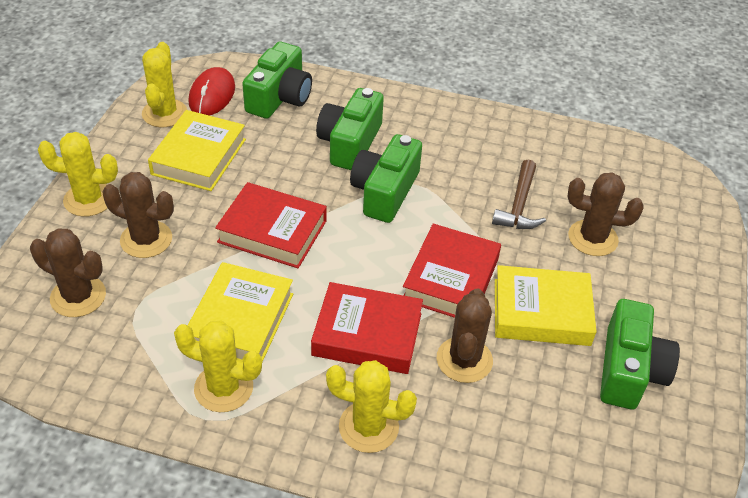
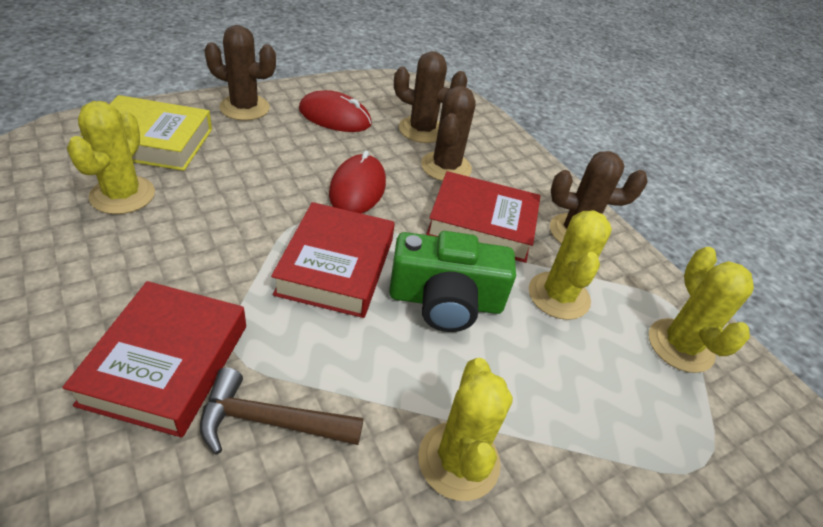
green camera: [242,42,312,119] [316,88,384,170] [350,134,422,223] [600,299,680,409] = 4 -> [389,231,516,332] = 1
red mouse: [188,67,235,116] = 1 -> [299,90,372,132] [329,150,386,214] = 2
yellow book: [148,110,246,191] [188,262,293,362] [495,265,597,346] = 3 -> [80,95,212,171] = 1

